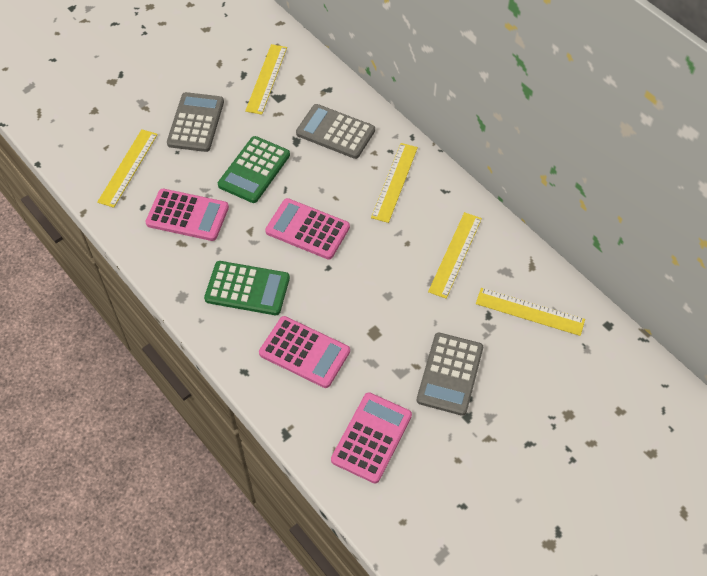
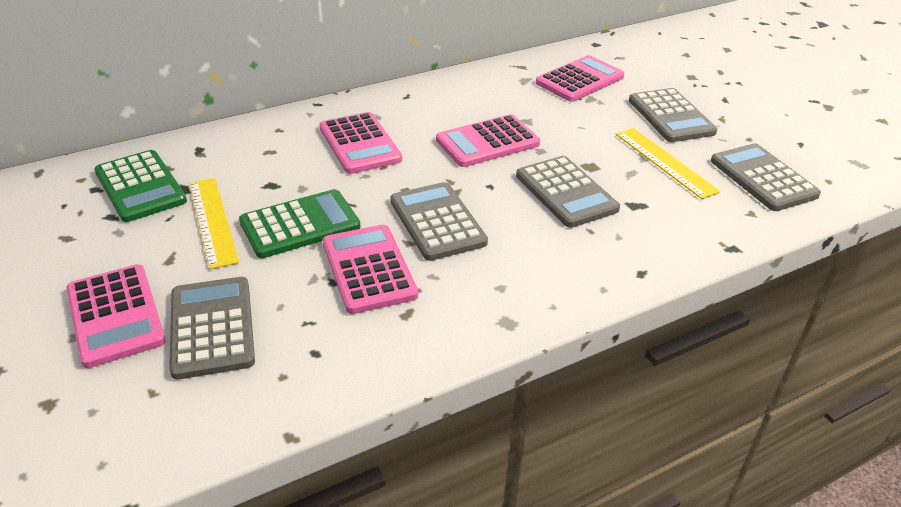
grey calculator: [167,92,224,152] [296,104,375,159] [417,333,483,416] = 3 -> [169,277,255,380] [390,182,488,261] [516,156,620,228] [629,88,717,142] [711,143,821,211] = 5
pink calculator: [145,189,229,241] [259,316,350,388] [265,198,350,260] [331,392,412,484] = 4 -> [67,264,166,368] [320,112,402,174] [323,225,418,314] [436,114,540,167] [536,55,624,102] = 5
yellow ruler: [97,129,158,208] [245,44,287,115] [371,143,418,223] [428,212,482,299] [476,288,585,336] = 5 -> [189,178,239,269] [616,128,720,199] = 2

